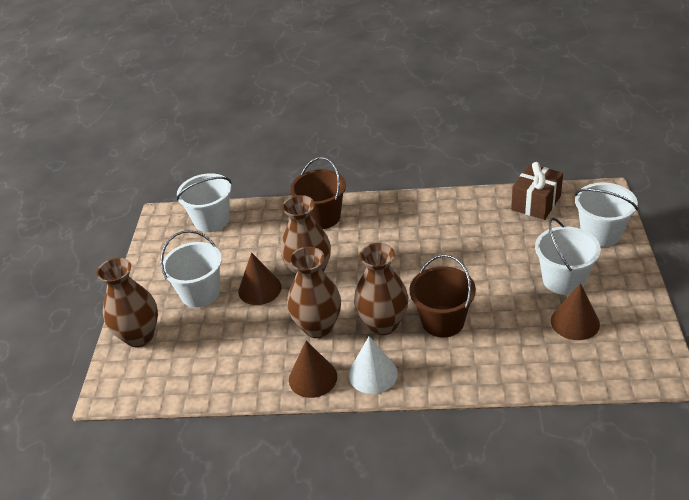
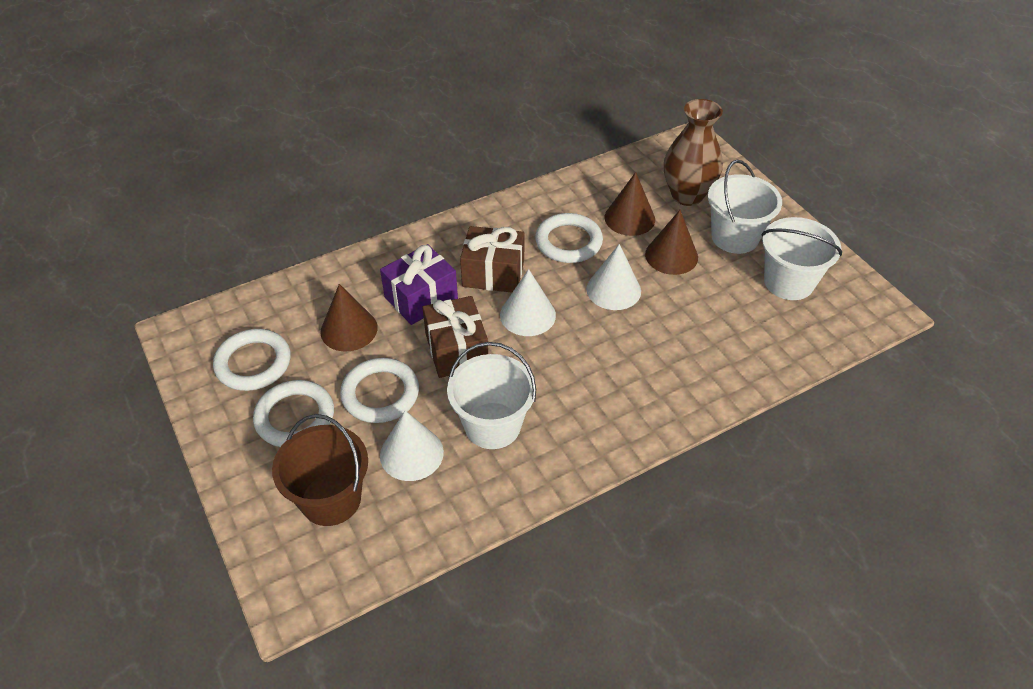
brown bucket: [290,157,346,229] [409,254,476,338] = 2 -> [272,414,368,526] = 1
brown gift: [511,162,563,220] = 1 -> [422,296,488,378] [460,226,525,293] = 2
brown vase: [97,258,158,347] [281,195,331,276] [287,247,341,338] [354,243,408,335] = 4 -> [664,99,723,206] = 1
purple gift: none = 0 -> [380,244,458,325] = 1
white bucket: [160,230,222,308] [177,173,232,232] [535,218,601,295] [575,182,638,247] = 4 -> [447,342,536,449] [708,160,782,254] [762,217,842,300] = 3
white cone: [349,336,398,394] = 1 -> [380,411,444,481] [500,269,556,336] [586,244,641,310] = 3
white ring: none = 0 -> [213,329,291,391] [253,380,334,447] [340,358,419,423] [535,213,603,263] = 4

